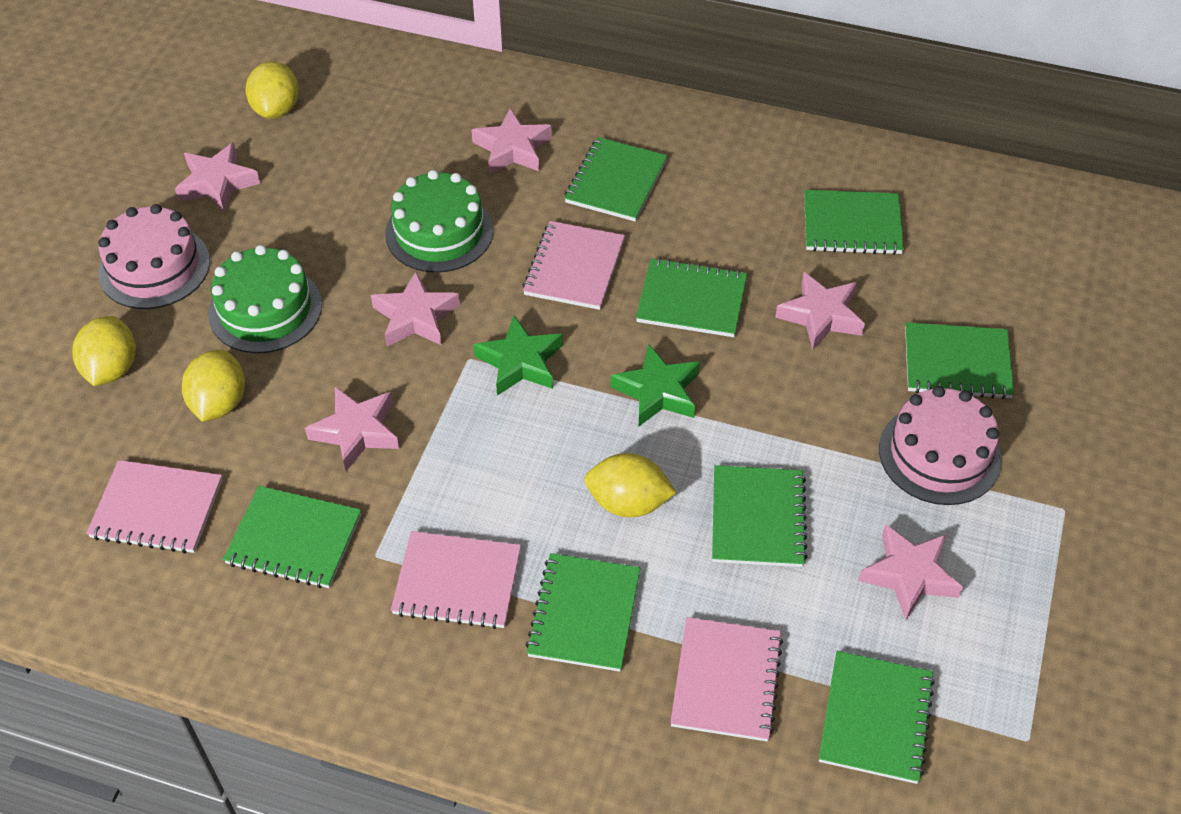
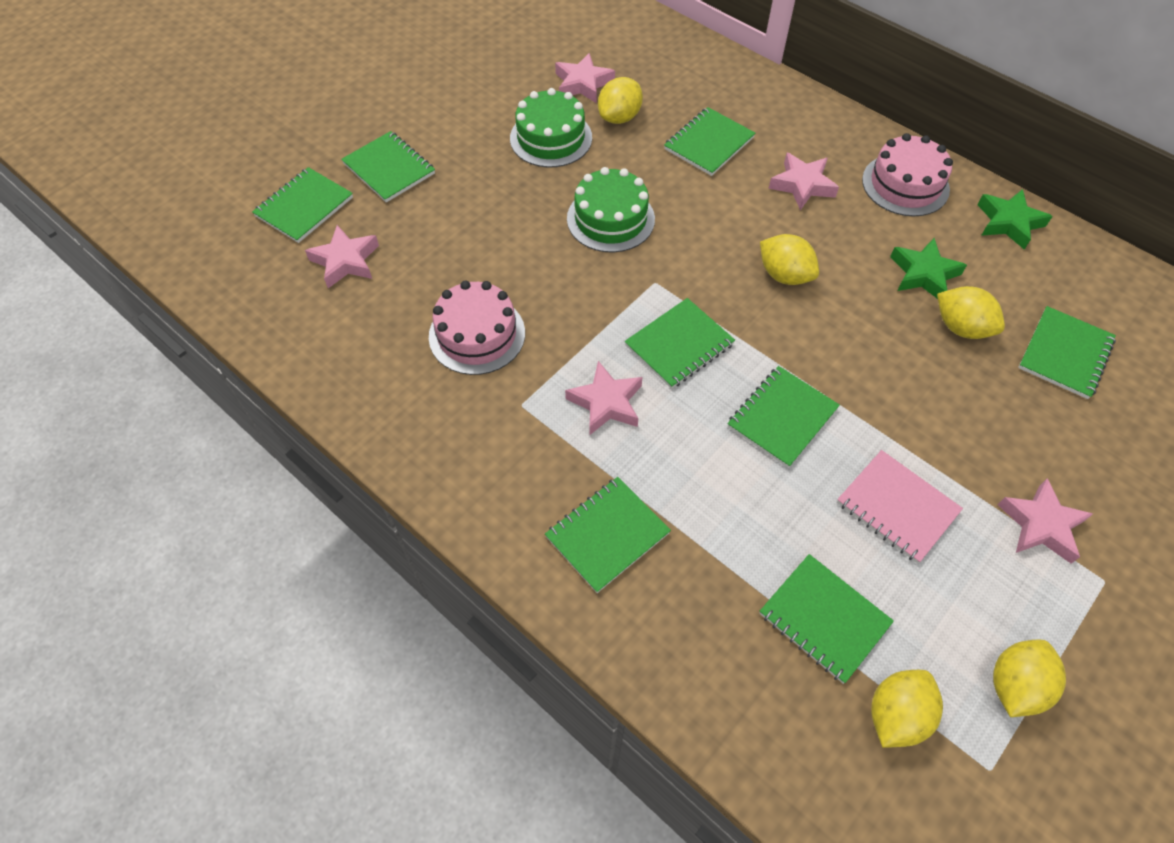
pink notebook: [86,460,222,554] [391,531,521,629] [522,221,625,310] [670,617,783,741] = 4 -> [837,450,963,564] = 1
pink star: [175,143,260,213] [305,387,399,471] [371,271,460,346] [471,108,552,174] [775,272,865,350] [858,524,963,620] = 6 -> [305,225,379,288] [555,53,615,103] [565,361,643,436] [768,153,839,210] [998,479,1093,564] = 5
yellow lemon: [73,316,136,386] [182,349,245,422] [245,61,299,119] [584,453,677,517] = 4 -> [598,77,643,124] [760,234,819,285] [871,670,943,748] [937,286,1005,339] [993,640,1066,717] = 5

